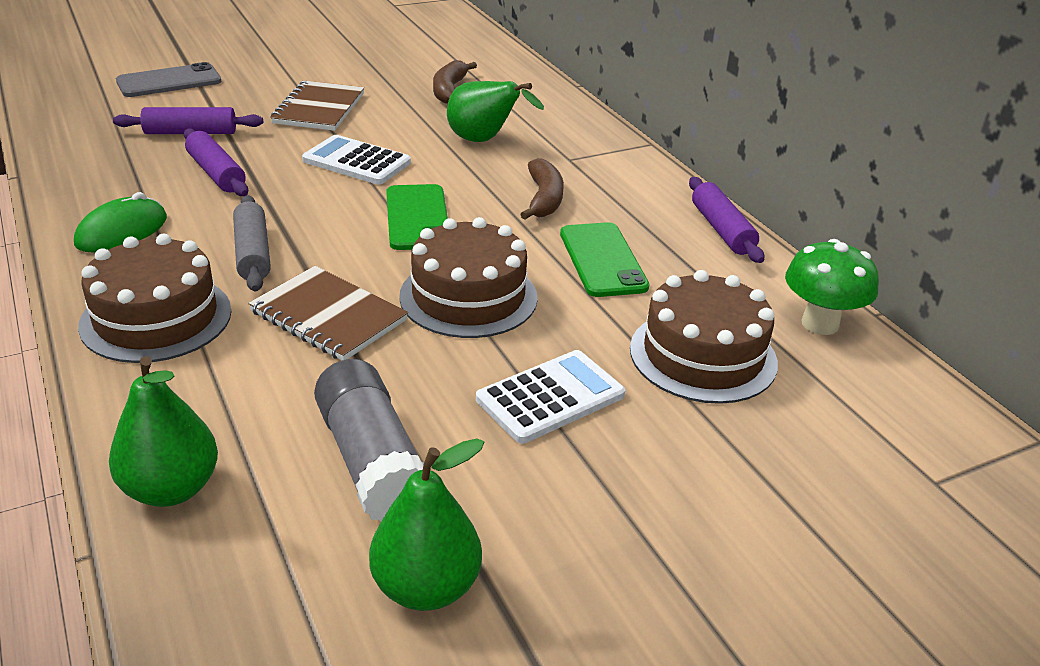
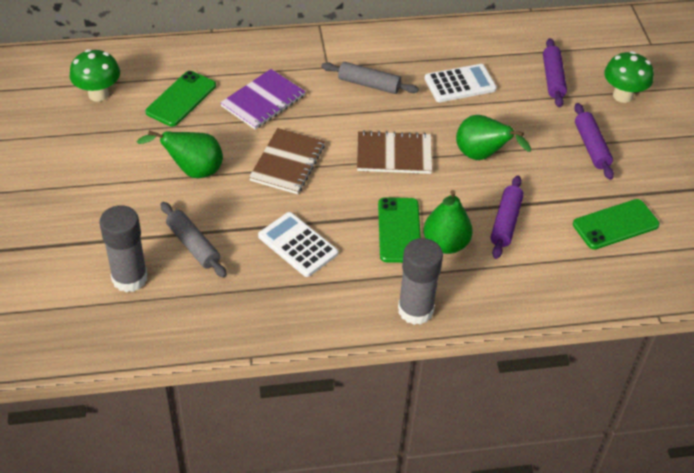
brown banana: [433,60,477,104] [520,158,564,220] = 2 -> none = 0
brown cake: [78,234,232,363] [399,217,538,338] [630,270,778,404] = 3 -> none = 0
green mouse: [74,192,167,253] = 1 -> none = 0
green mushroom: [785,239,879,335] = 1 -> [70,49,120,101] [604,51,654,103] = 2
green phone: [386,184,448,250] [560,222,650,297] = 2 -> [146,71,216,126] [378,197,421,263] [573,199,660,249] = 3
grey glue stick: [314,359,424,522] = 1 -> [99,205,148,292] [398,238,443,325] = 2
grey phone: [116,62,222,97] = 1 -> none = 0
grey rolling pin: [233,195,271,292] = 1 -> [160,202,227,278] [321,62,419,94] = 2
purple notebook: none = 0 -> [220,69,306,129] = 1

